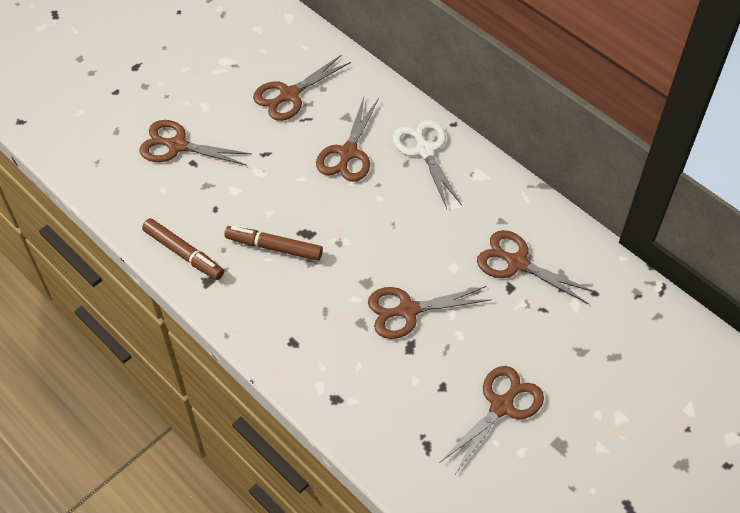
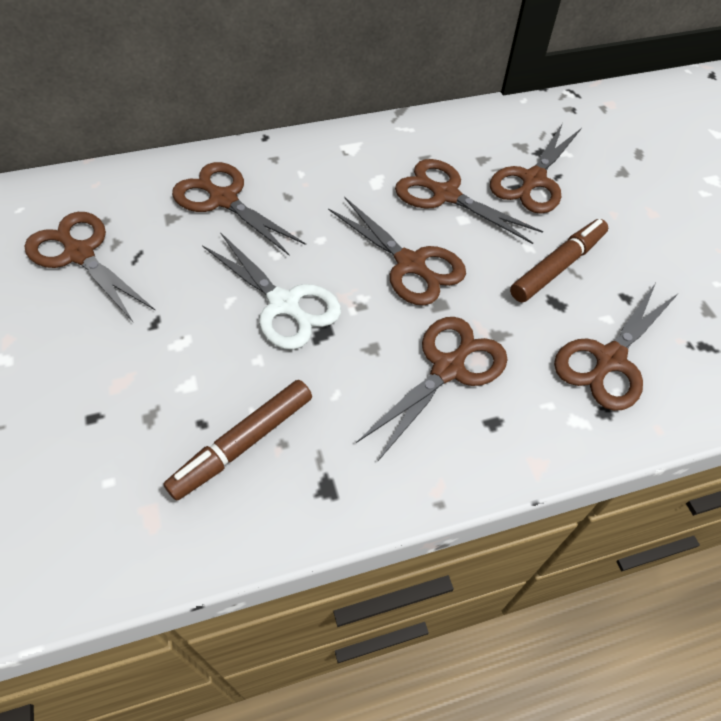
brown scissors: [139,120,252,166] [253,54,351,121] [316,97,379,182] [368,286,492,339] [440,366,544,474] [477,230,596,304] = 6 -> [25,212,156,322] [172,162,306,256] [328,197,466,305] [356,317,508,461] [395,159,543,244] [490,123,581,214] [554,283,679,411] = 7

